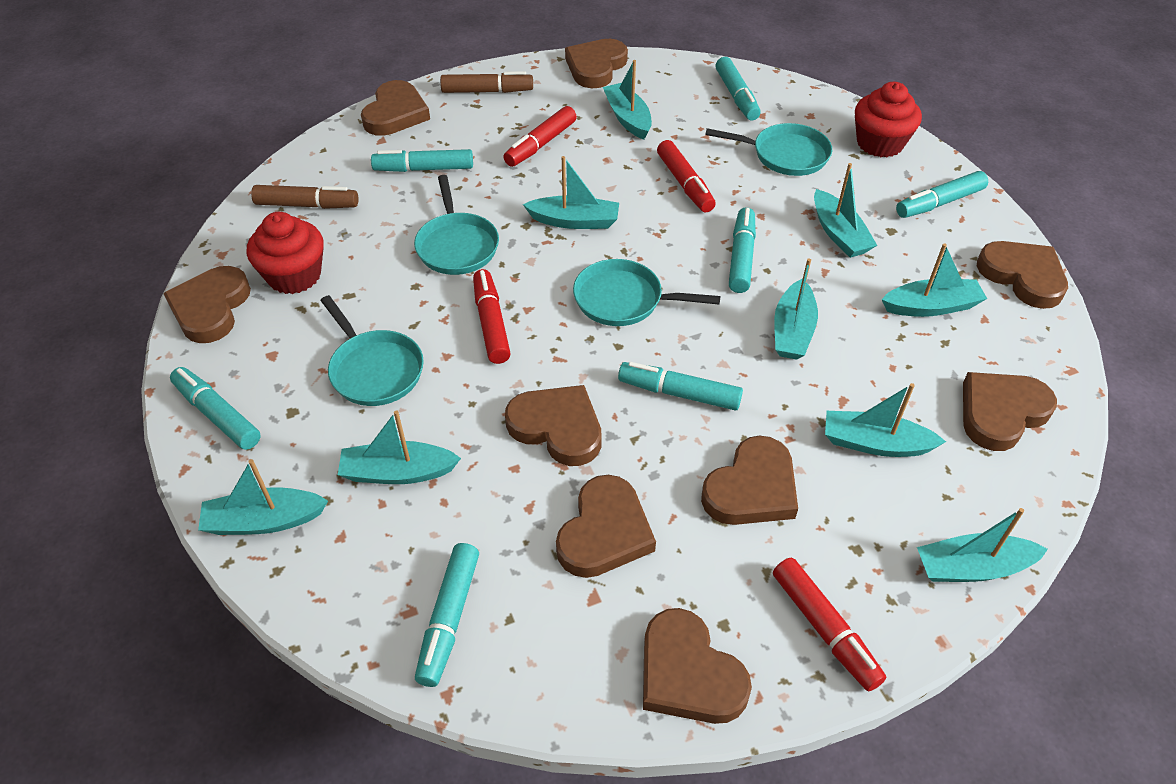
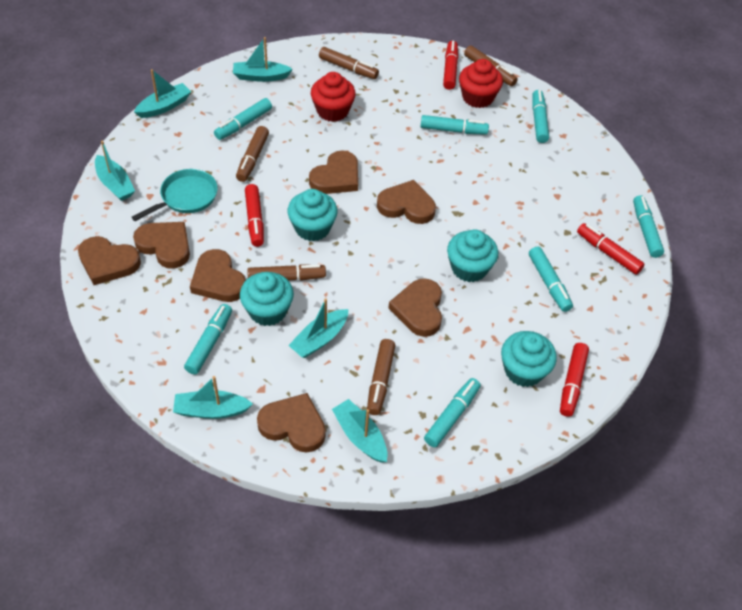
brown heart: [163,266,251,343] [361,80,430,136] [505,385,602,466] [556,475,656,578] [565,39,628,88] [643,608,752,724] [701,435,798,525] [963,372,1057,451] [977,241,1068,309] = 9 -> [78,236,141,285] [133,222,190,269] [190,249,246,302] [257,393,326,453] [309,150,358,194] [377,180,436,224] [389,278,442,337] = 7
brown marker: [251,185,359,209] [440,71,533,93] = 2 -> [236,126,269,182] [247,264,326,281] [319,47,379,79] [367,339,396,415] [464,45,518,86] = 5
turquoise boat: [198,459,328,535] [338,410,461,484] [523,156,619,229] [603,60,652,140] [774,258,818,360] [814,163,878,258] [825,383,946,457] [881,243,987,317] [917,508,1048,582] = 9 -> [95,141,135,201] [134,69,191,118] [173,376,253,419] [233,37,293,82] [288,298,348,358] [332,399,387,463] = 6
turquoise cupcake: none = 0 -> [240,272,294,326] [288,189,338,241] [447,229,498,282] [501,331,557,387] = 4
turquoise pan: [320,295,424,406] [414,175,499,275] [573,259,720,326] [705,123,832,176] = 4 -> [132,169,218,221] = 1

